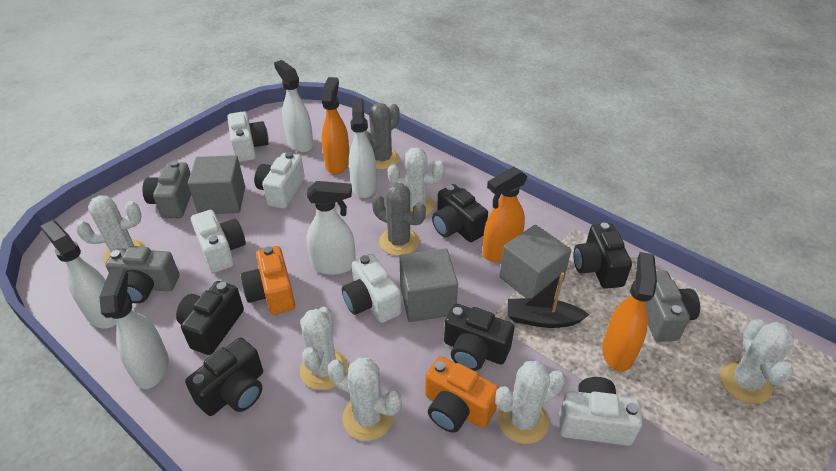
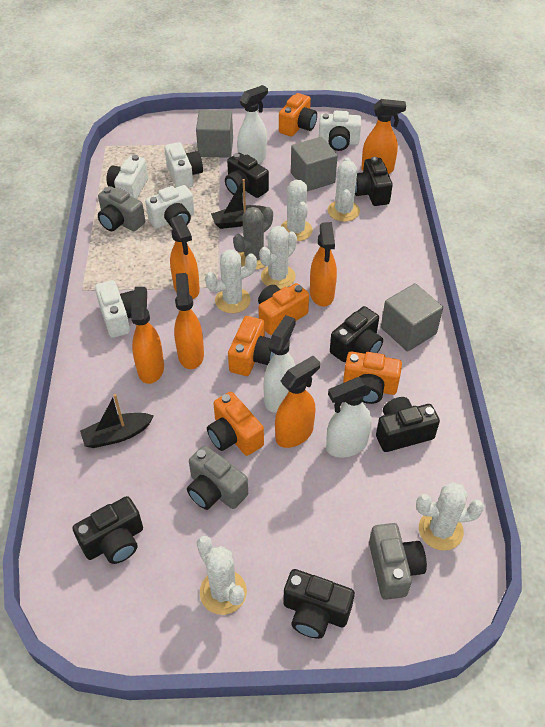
black boat: [508,272,589,328] = 1 -> [80,394,154,448] [211,179,266,229] = 2
black camera: [176,281,244,355] [185,338,263,416] [432,184,488,242] [444,304,514,371] [574,223,632,289] = 5 -> [72,496,143,564] [225,153,269,198] [283,569,355,639] [330,306,383,362] [355,157,393,206] [376,397,440,452] = 6
grey cactus: [365,103,400,170] [372,183,426,256] = 2 -> [233,207,273,270] = 1
orange camera: [241,246,295,315] [425,356,499,433] = 2 -> [207,392,264,456] [228,316,274,376] [258,283,309,335] [279,93,317,137] [343,352,402,404] = 5
orange spray bottle: [322,77,349,174] [482,167,528,262] [602,252,657,372] = 3 -> [131,287,164,384] [170,215,200,299] [174,273,204,369] [275,356,320,448] [310,222,337,307] [361,99,406,174] = 6
white spray bottle: [41,220,116,328] [99,268,169,389] [274,60,314,152] [307,181,356,275] [349,98,377,198] = 5 -> [237,85,268,164] [263,315,296,413] [326,377,372,457] = 3

